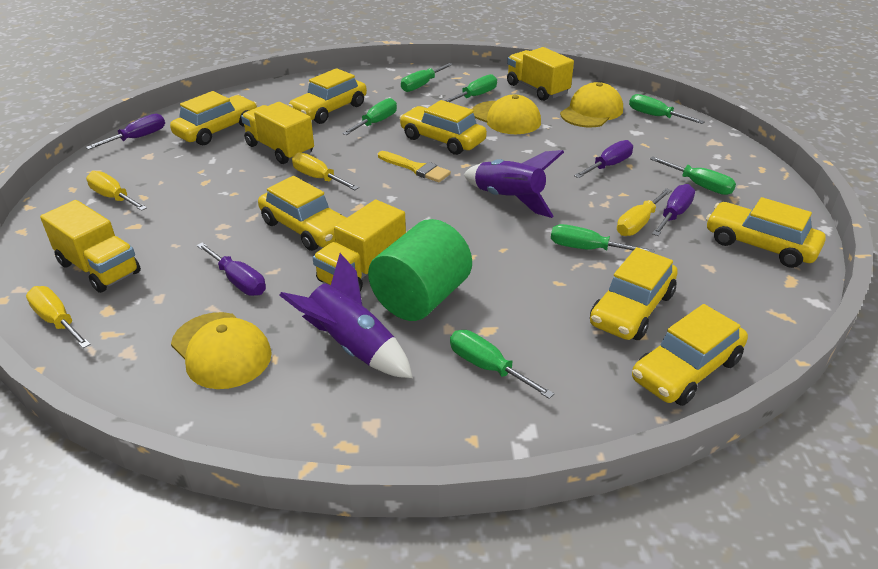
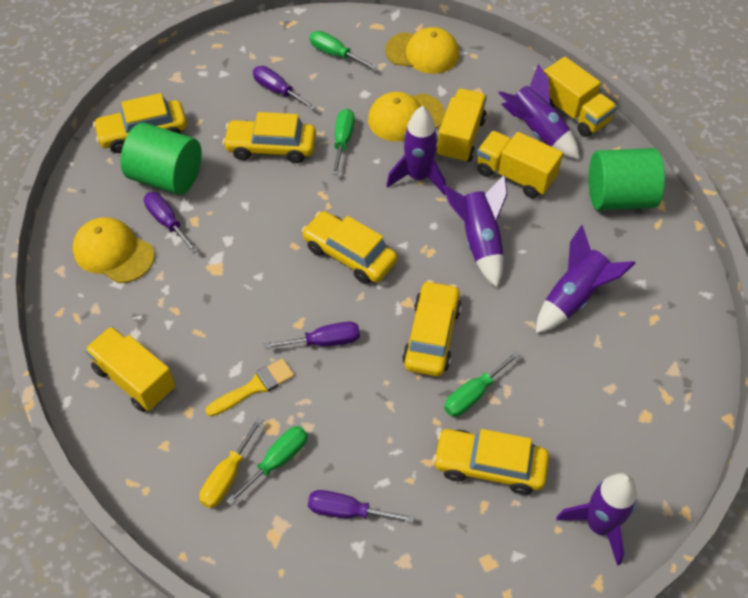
green cylinder: [368,219,472,321] = 1 -> [121,122,202,195] [588,148,665,210] = 2
green screwdriver: [342,98,397,135] [401,63,453,92] [445,74,497,102] [450,330,554,399] [551,224,655,253] [629,94,705,124] [650,156,736,195] = 7 -> [226,426,308,505] [310,31,377,70] [332,109,355,175] [444,351,520,417] = 4
purple rocket: [279,253,413,378] [464,150,564,218] = 2 -> [386,106,446,195] [443,175,507,288] [498,64,580,160] [536,225,635,333] [556,473,637,566] = 5
yellow car: [170,91,258,145] [258,176,346,251] [288,68,367,124] [399,100,487,155] [590,247,678,340] [632,304,748,406] [706,197,826,268] = 7 -> [93,93,187,153] [223,112,316,163] [302,211,397,284] [402,280,462,377] [433,429,549,495] = 5
yellow screwdriver: [26,286,91,348] [86,171,147,211] [292,152,359,190] [617,188,672,236] = 4 -> [199,417,263,508] = 1

